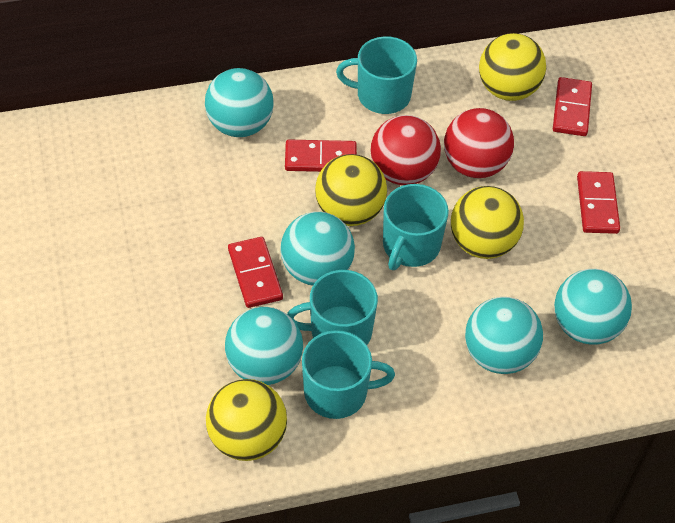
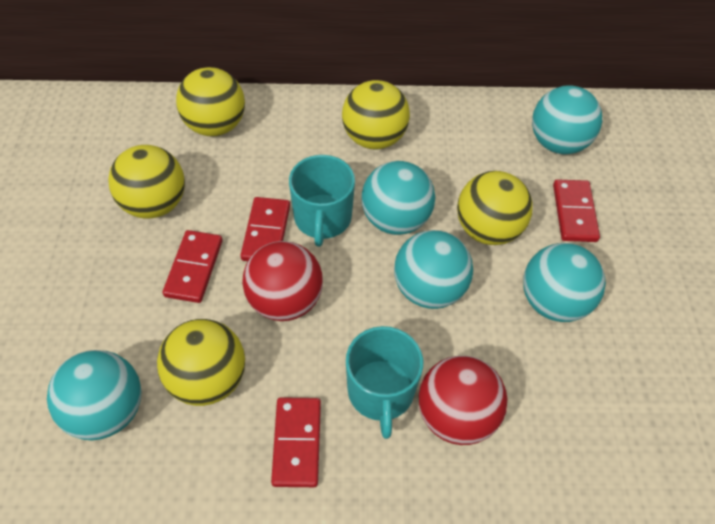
turquoise mug: [287,270,378,345] [302,330,395,419] [336,36,417,114] [383,184,449,270] = 4 -> [289,155,355,247] [346,326,423,439] = 2
yellow ball: [206,379,287,461] [315,154,387,226] [451,186,524,259] [479,33,546,101] = 4 -> [108,145,185,218] [157,319,245,406] [176,67,245,136] [342,80,410,149] [457,171,533,245] = 5

